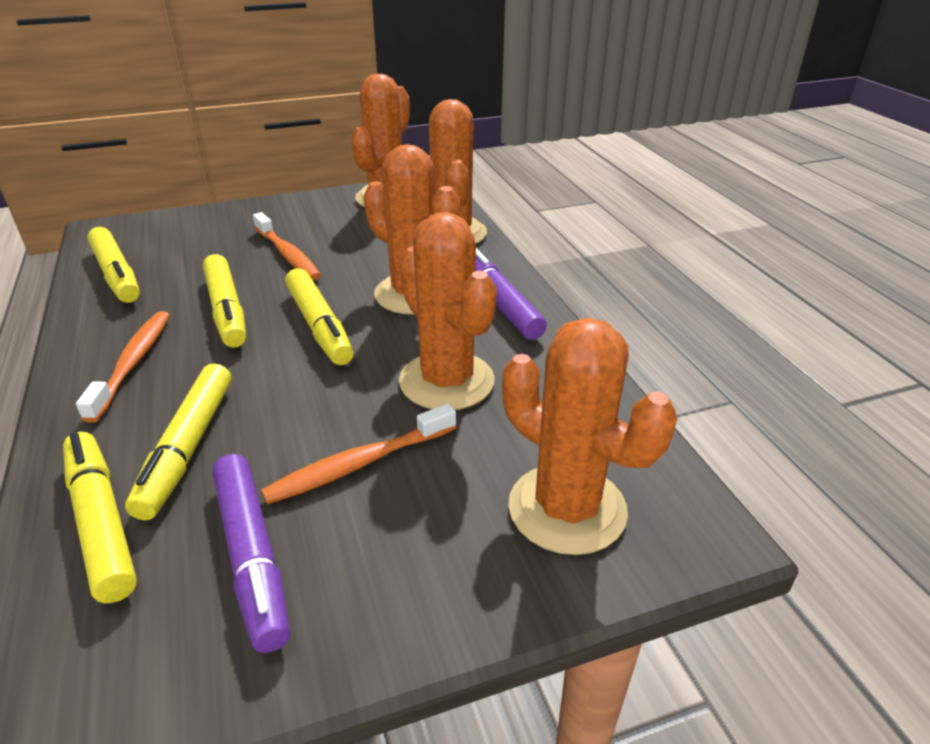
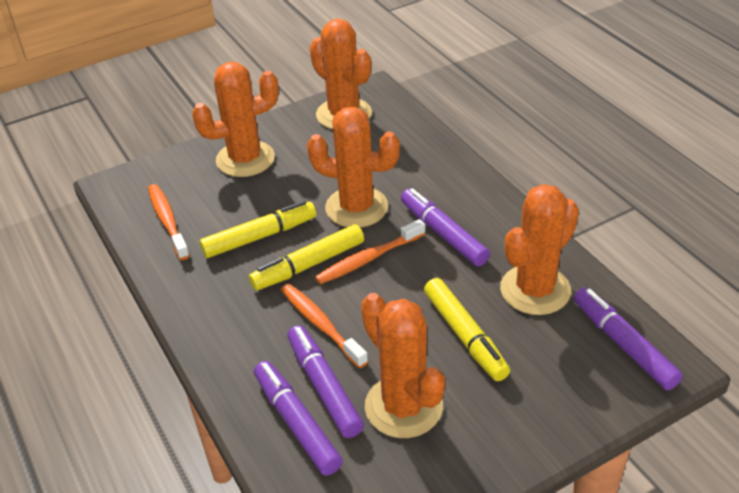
purple marker: [212,454,290,653] [475,248,547,340] = 2 -> [254,361,343,476] [287,325,364,438] [401,188,490,266] [574,287,683,390] = 4
yellow marker: [63,431,137,603] [87,227,140,303] [125,363,232,520] [203,254,246,348] [285,268,354,365] = 5 -> [200,201,316,258] [249,224,364,290] [424,278,510,381] = 3

